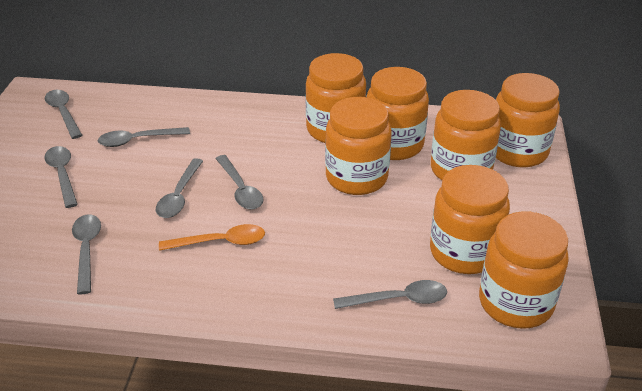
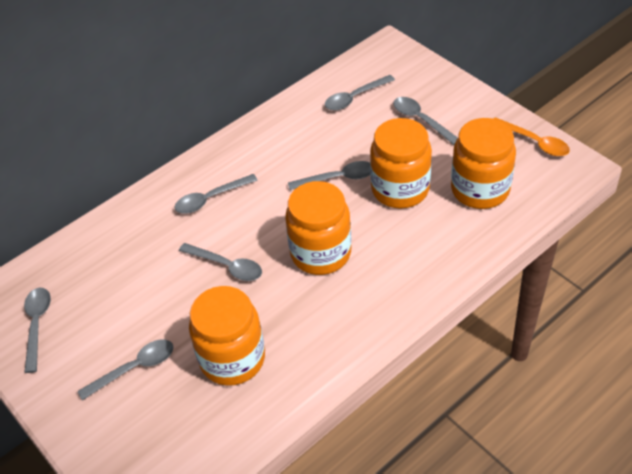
orange jar: [306,53,366,143] [325,97,392,195] [367,67,429,160] [430,165,510,274] [431,90,501,180] [479,212,569,329] [496,73,560,167] = 7 -> [189,286,265,386] [285,181,351,275] [370,118,432,209] [451,118,516,209] = 4

